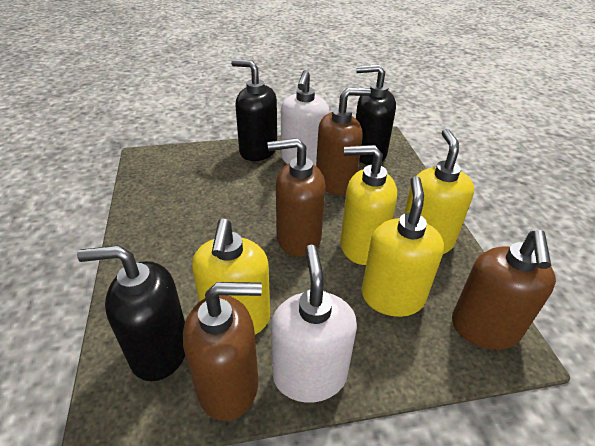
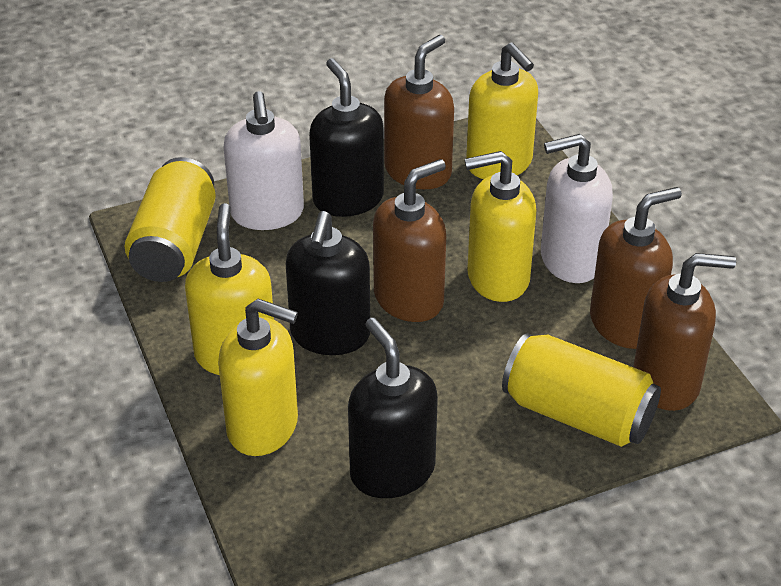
yellow can: none = 0 -> [125,157,216,282] [502,333,661,447] = 2

